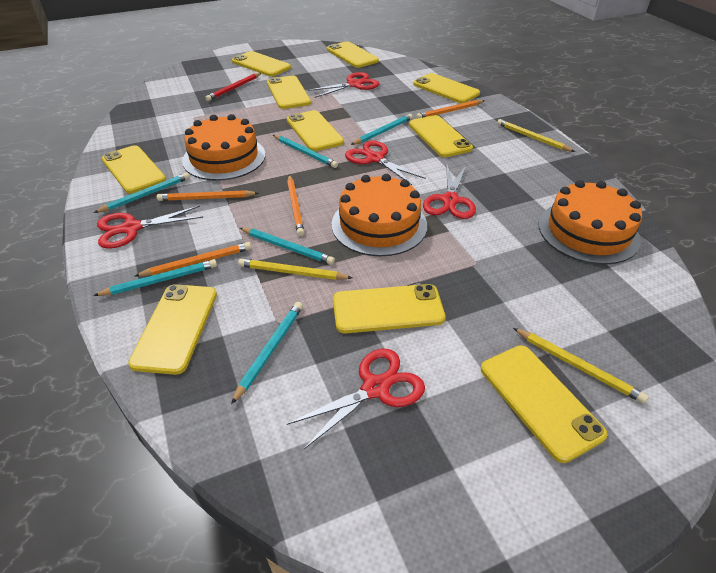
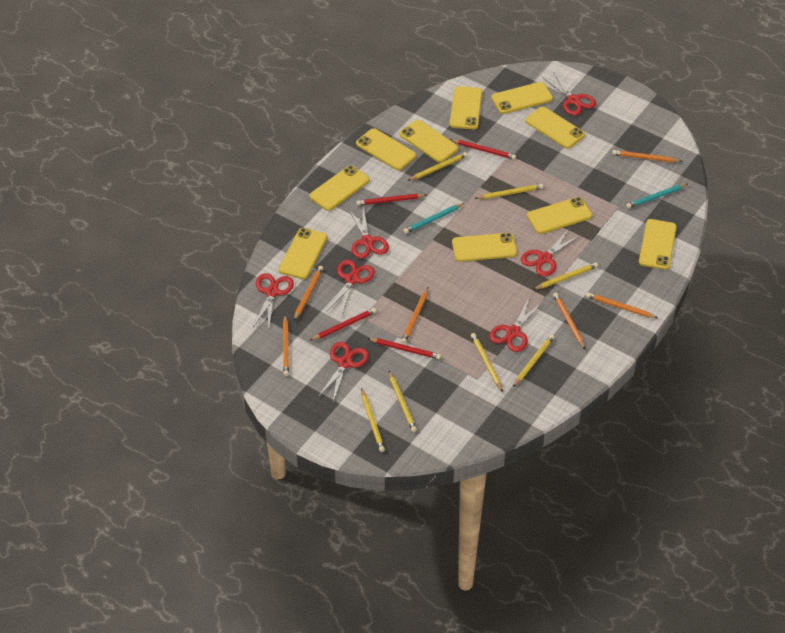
orange cake: [182,114,265,181] [332,174,427,256] [539,180,642,264] = 3 -> none = 0
orange pencil: [135,242,251,277] [157,190,259,201] [287,175,304,236] [416,100,485,119] = 4 -> [283,315,289,376] [294,266,323,321] [401,288,428,344] [553,293,585,349] [586,292,658,318] [612,150,682,162] = 6
red pencil: [205,73,261,101] = 1 -> [309,308,377,341] [356,194,426,205] [367,338,441,359] [450,139,516,160] = 4
red scissors: [97,206,203,249] [287,349,425,449] [308,72,379,98] [345,140,426,185] [423,165,476,219] = 5 -> [253,273,294,328] [318,342,369,402] [327,260,375,316] [349,207,389,259] [489,296,544,352] [521,229,581,277] [542,71,596,115] = 7
turquoise pencil: [93,259,217,296] [94,173,190,213] [231,302,303,404] [240,228,335,265] [273,135,338,168] [351,114,413,145] = 6 -> [404,203,465,234] [626,184,688,208] = 2
yellow pencil: [238,259,352,280] [497,119,575,152] [513,328,649,404] = 3 -> [361,388,385,452] [389,371,417,432] [408,152,468,181] [471,333,503,392] [475,184,543,199] [513,334,555,387] [533,262,598,290] = 7

